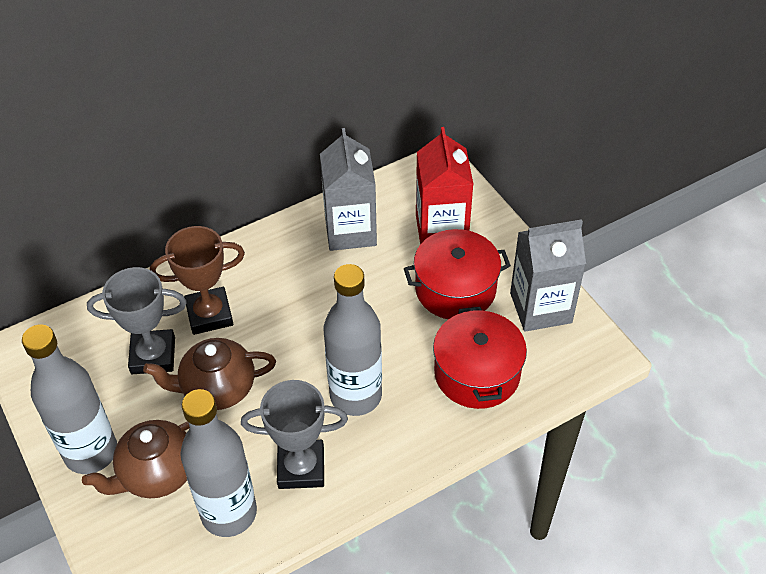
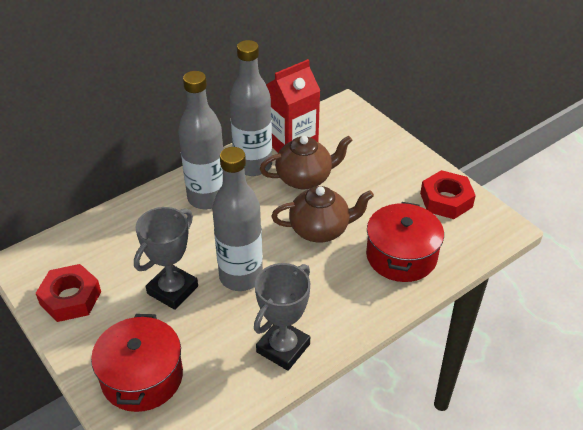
brown trophy: [150,226,245,335] = 1 -> none = 0
grey carton: [320,128,377,251] [510,219,586,332] = 2 -> none = 0
red nut: none = 0 -> [36,264,101,322] [420,170,476,219] = 2

